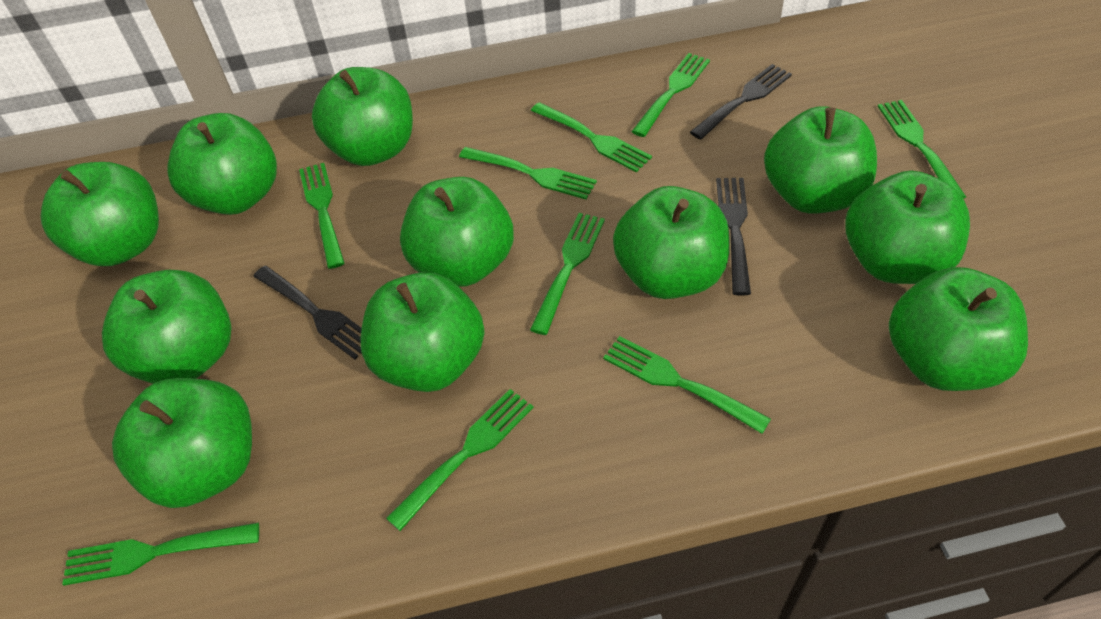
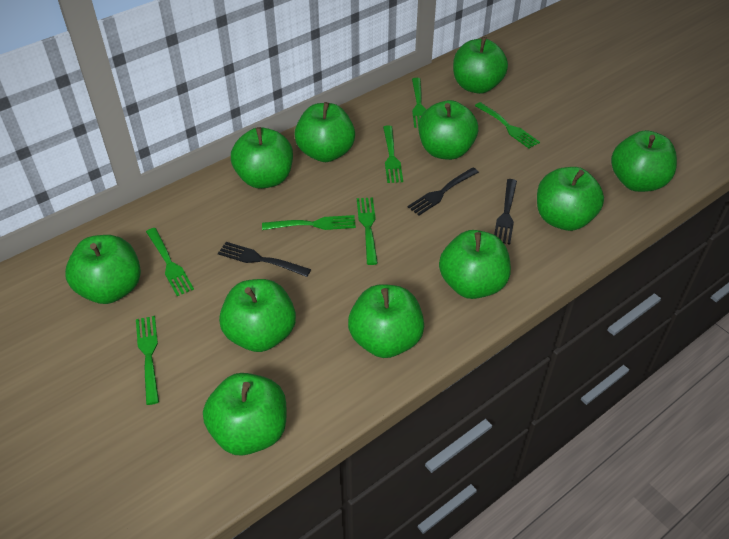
green fork: [62,522,259,586] [299,163,345,269] [386,389,534,531] [459,147,597,199] [530,213,605,335] [531,102,652,172] [603,336,771,434] [631,53,710,137] [878,100,966,199] = 9 -> [136,316,159,405] [146,228,194,296] [262,215,356,230] [357,197,378,265] [383,125,403,183] [412,78,427,128] [475,102,540,149] = 7

